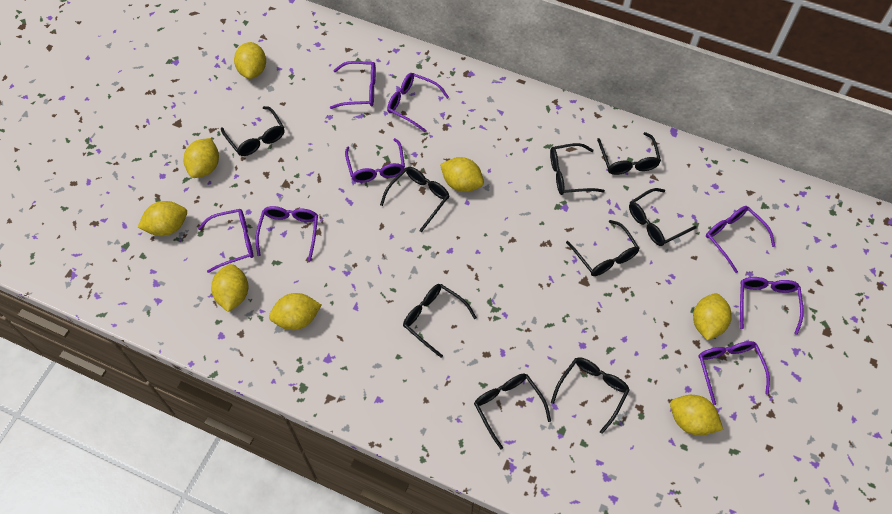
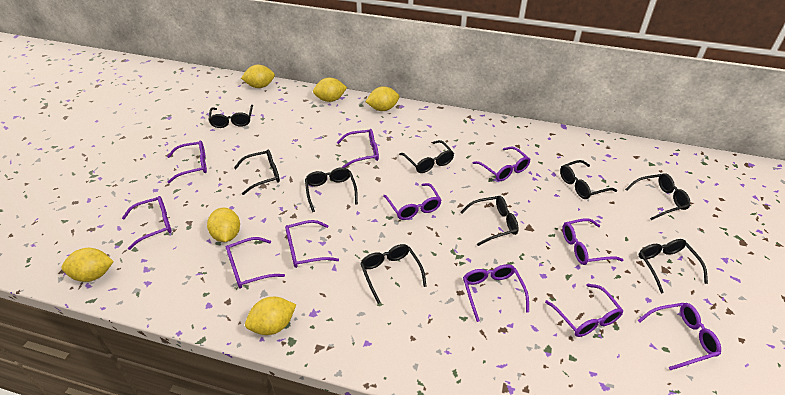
purple glasses: [198,209,254,273] [255,206,318,261] [330,61,376,109] [345,138,405,183] [387,73,449,132] [698,341,770,405] [706,206,775,273] [740,277,804,335] = 8 -> [122,196,172,250] [167,140,207,183] [226,237,285,288] [285,220,339,268] [337,129,379,168] [383,183,442,220] [463,264,529,322] [473,147,531,181] [545,284,623,337] [562,218,623,265] [638,303,721,370] = 11
yellow lemon: [137,201,187,236] [184,138,219,178] [211,264,248,312] [234,42,266,79] [269,293,321,330] [440,157,484,192] [670,395,723,436] [693,293,732,341] = 8 -> [61,248,114,282] [207,208,240,242] [241,65,275,88] [245,297,296,335] [313,78,347,102] [366,86,399,111] = 6

